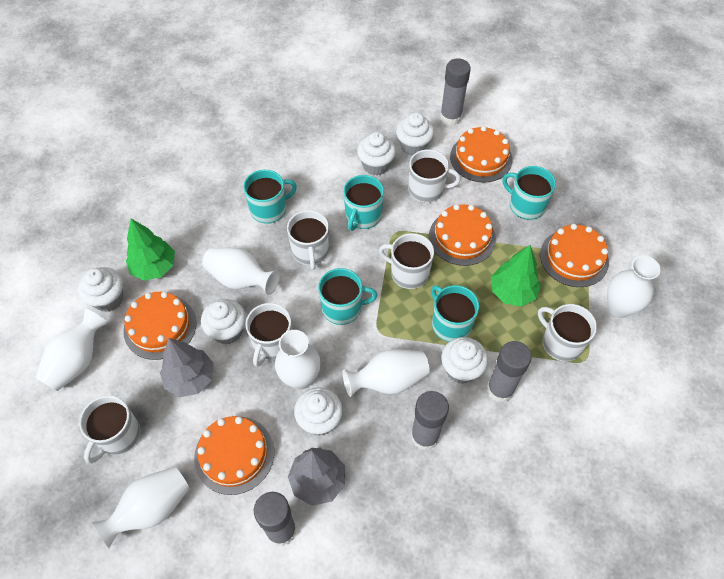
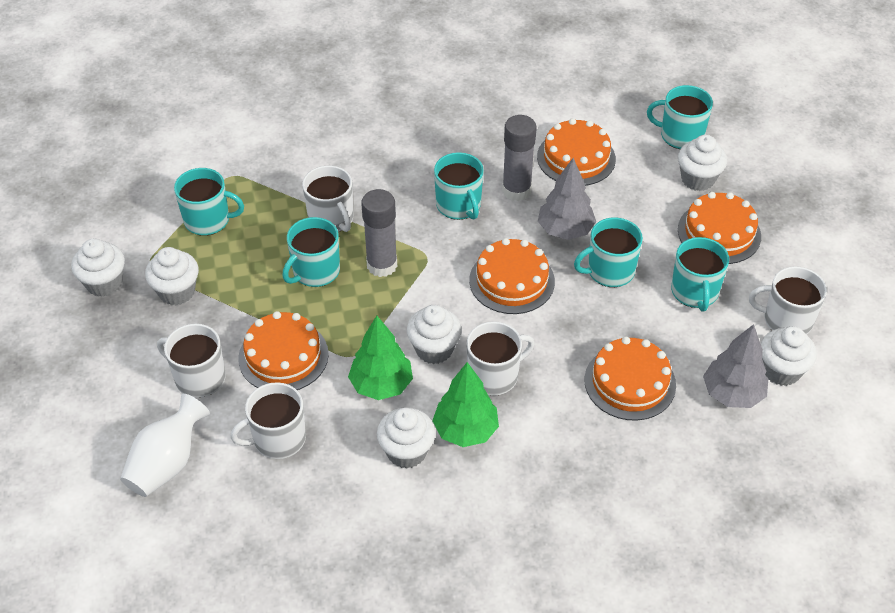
grey glue stick: [254,492,297,546] [411,391,449,451] [440,58,471,126] [487,341,532,403] = 4 -> [361,189,397,277] [502,115,537,201] = 2
turquoise mug: [243,170,297,224] [318,268,377,325] [343,175,384,231] [431,285,479,342] [503,166,556,220] = 5 -> [174,168,244,236] [282,217,340,287] [434,152,484,220] [574,218,643,287] [647,85,713,149] [671,237,729,312] = 6
white mug: [79,395,140,464] [245,303,292,367] [287,210,329,270] [379,233,434,289] [409,149,461,203] [538,304,597,362] = 6 -> [157,324,226,398] [230,382,306,459] [302,166,353,232] [467,321,535,396] [749,266,827,335] = 5
white vase: [35,308,108,391] [92,467,190,548] [202,248,280,295] [275,330,321,390] [343,349,430,397] [607,256,661,318] = 6 -> [120,394,210,497] = 1

